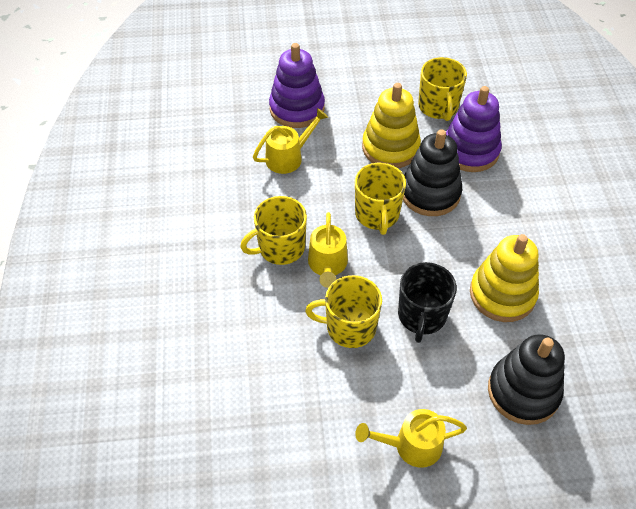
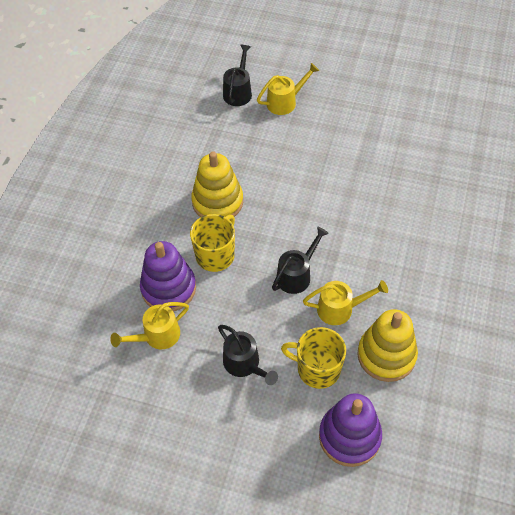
black mug: [398,262,457,343] = 1 -> none = 0
black stacking toy: [403,129,462,216] [488,334,565,425] = 2 -> none = 0
black watering can: none = 0 -> [218,325,278,385] [223,45,252,106] [272,227,329,294] = 3
yellow mug: [240,196,307,265] [305,275,382,348] [355,163,406,235] [418,57,467,121] = 4 -> [190,214,235,272] [281,327,346,389] = 2

